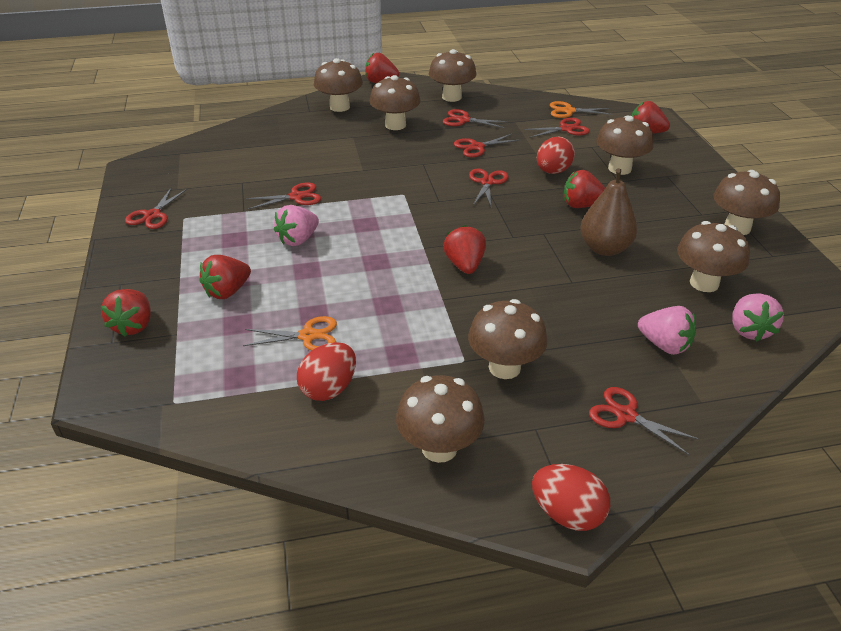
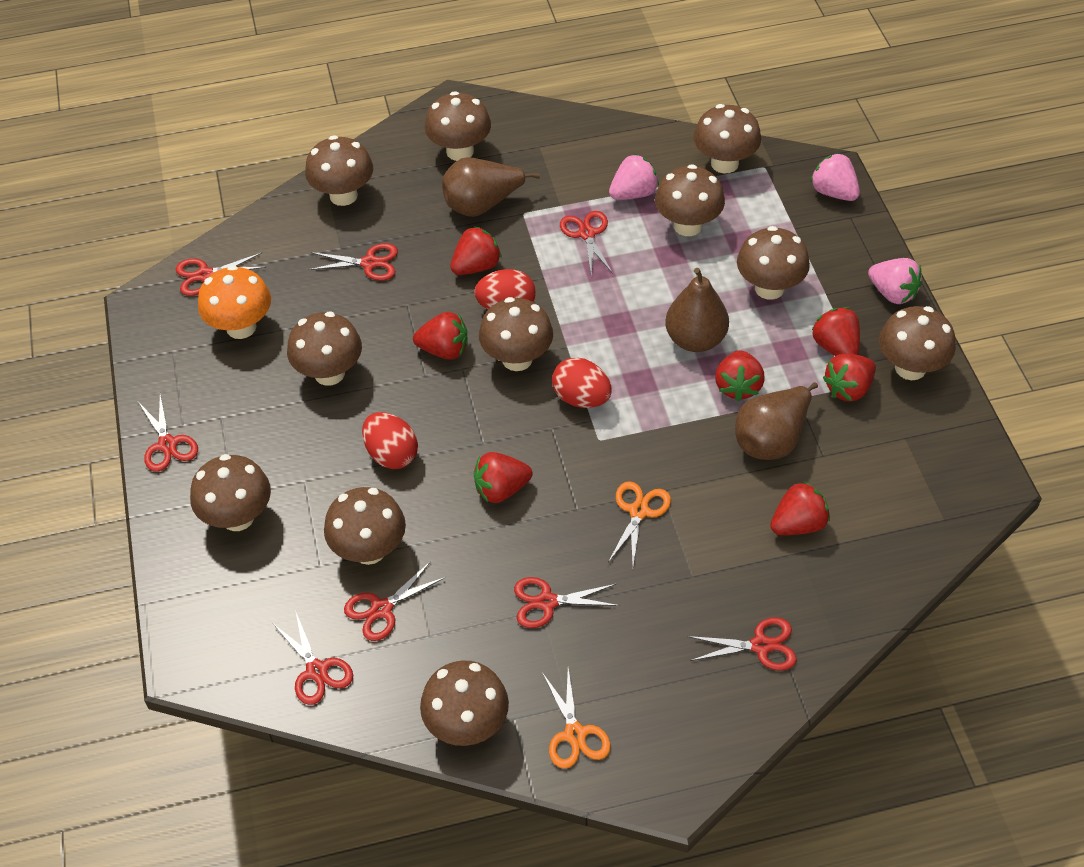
brown mushroom: [314,58,363,112] [370,75,421,130] [396,375,485,463] [429,49,476,102] [468,299,548,379] [596,115,653,175] [677,221,750,292] [713,170,780,235] = 8 -> [190,454,271,531] [287,312,362,386] [305,135,373,206] [324,487,406,565] [420,661,509,746] [425,91,491,161] [479,297,553,371] [655,164,725,236] [693,104,761,174] [737,226,810,300] [879,306,956,380] = 11
brown pear: [580,168,638,256] = 1 -> [442,157,540,217] [665,268,729,352] [735,382,818,460] = 3
orange mushroom: none = 0 -> [198,265,271,339] = 1
red scissors: [125,187,187,229] [245,182,321,209] [442,109,508,128] [454,134,520,157] [469,169,509,206] [523,118,590,138] [589,387,700,456] = 7 -> [138,394,198,472] [176,253,267,296] [272,610,353,705] [308,243,398,281] [344,561,446,641] [514,577,620,628] [560,211,613,276] [687,617,797,671] = 8
red strawberry: [101,289,151,337] [199,255,251,299] [365,53,399,83] [443,225,486,274] [564,170,605,208] [632,101,670,134] = 6 -> [413,312,468,360] [450,226,502,275] [474,452,532,503] [715,351,765,401] [770,481,830,535] [811,308,860,356] [823,353,876,401] = 7

